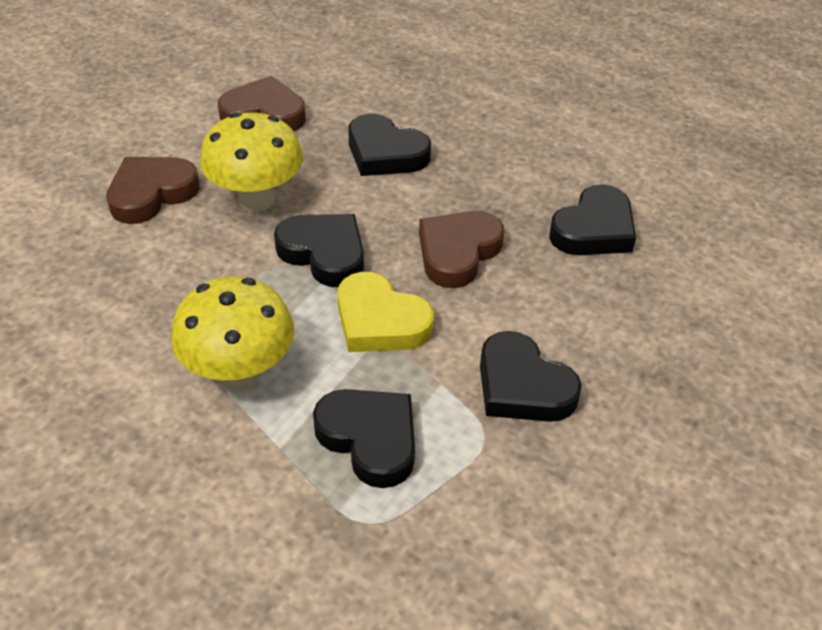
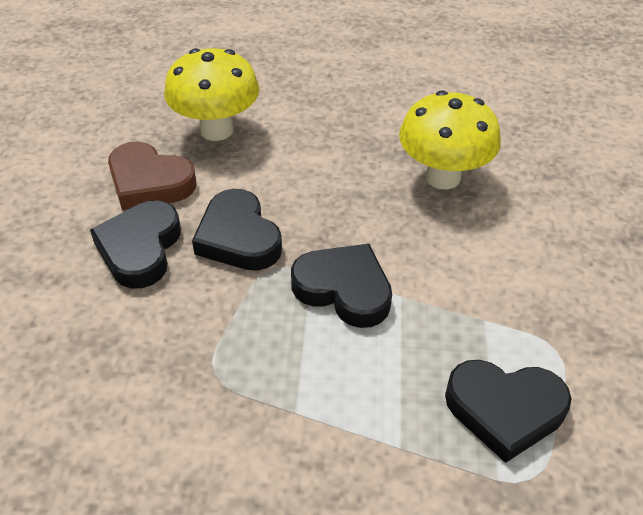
black heart: [274,214,364,287] [313,389,415,488] [348,114,431,176] [480,331,581,422] [549,184,636,255] = 5 -> [90,201,181,288] [192,189,282,271] [291,244,392,328] [445,360,572,463] = 4
brown heart: [106,157,199,224] [218,76,305,131] [419,211,504,288] = 3 -> [108,141,196,210] = 1
yellow heart: [338,272,434,352] = 1 -> none = 0

